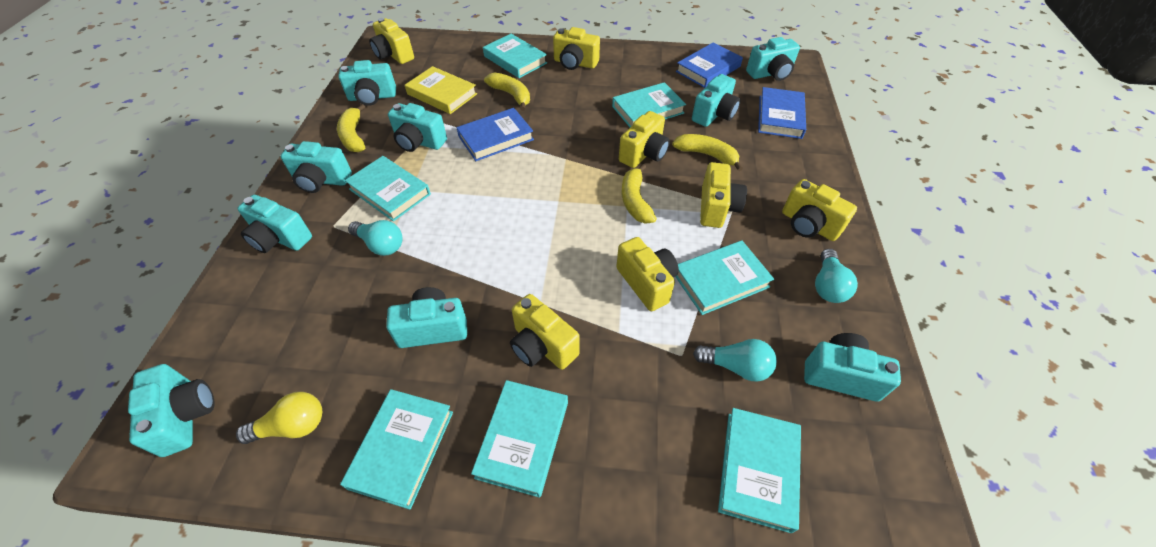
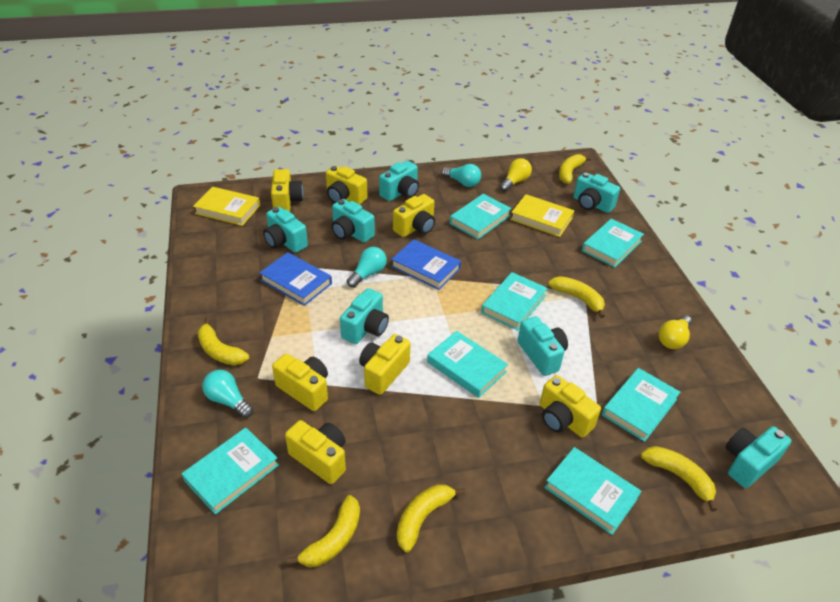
blue book: [456,108,534,161] [676,42,743,88] [758,87,806,139] = 3 -> [259,252,332,306] [391,239,461,290] = 2
turquoise camera: [128,364,215,457] [237,195,312,253] [280,141,352,193] [338,60,396,106] [386,287,467,348] [388,103,447,152] [692,74,740,127] [746,37,800,81] [804,333,901,402] = 9 -> [263,207,308,253] [332,199,375,243] [340,288,389,344] [379,161,419,201] [517,316,568,376] [574,172,620,213] [726,426,792,488] = 7
yellow banana: [337,104,365,152] [484,72,530,111] [622,164,657,223] [672,134,743,171] = 4 -> [197,318,249,365] [287,495,360,567] [397,484,465,552] [548,276,605,318] [559,154,591,184] [641,446,717,512] = 6
yellow book: [405,66,477,114] = 1 -> [193,187,260,226] [510,194,574,237] = 2
yellow light bulb: [236,392,322,444] = 1 -> [500,158,532,192] [659,315,692,349] = 2

